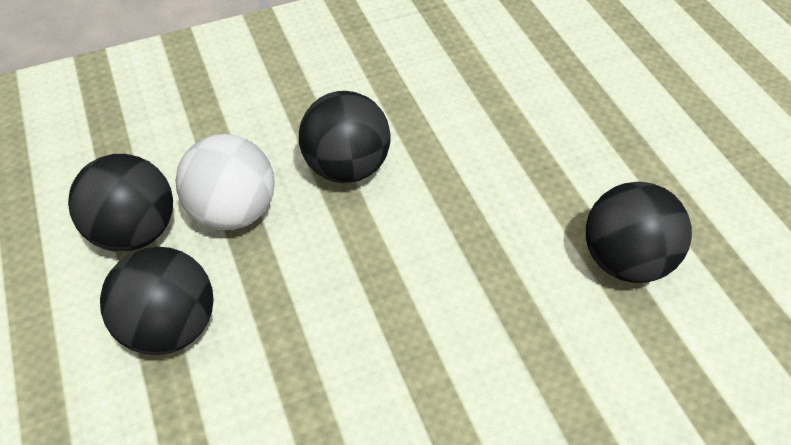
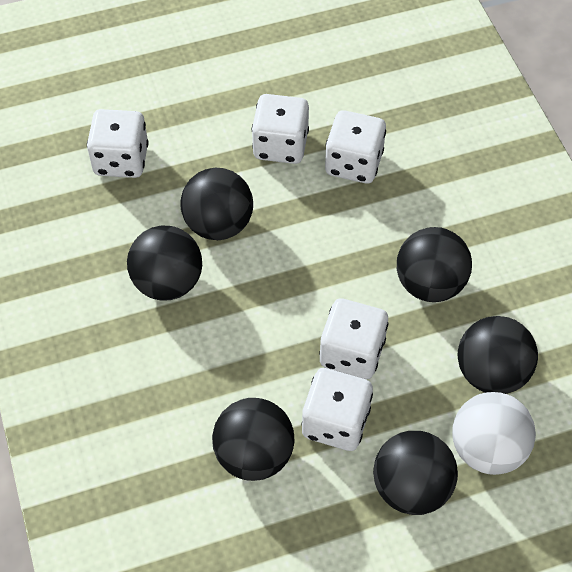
black ball: [68,154,173,252] [100,247,214,355] [299,91,391,183] [586,182,692,283] = 4 -> [127,226,202,301] [180,167,253,240] [212,398,294,481] [373,431,458,515] [397,227,472,302] [458,316,538,394] = 6
white dice: none = 0 -> [87,109,148,178] [252,94,309,164] [301,368,373,451] [319,299,388,379] [325,110,386,183] = 5

